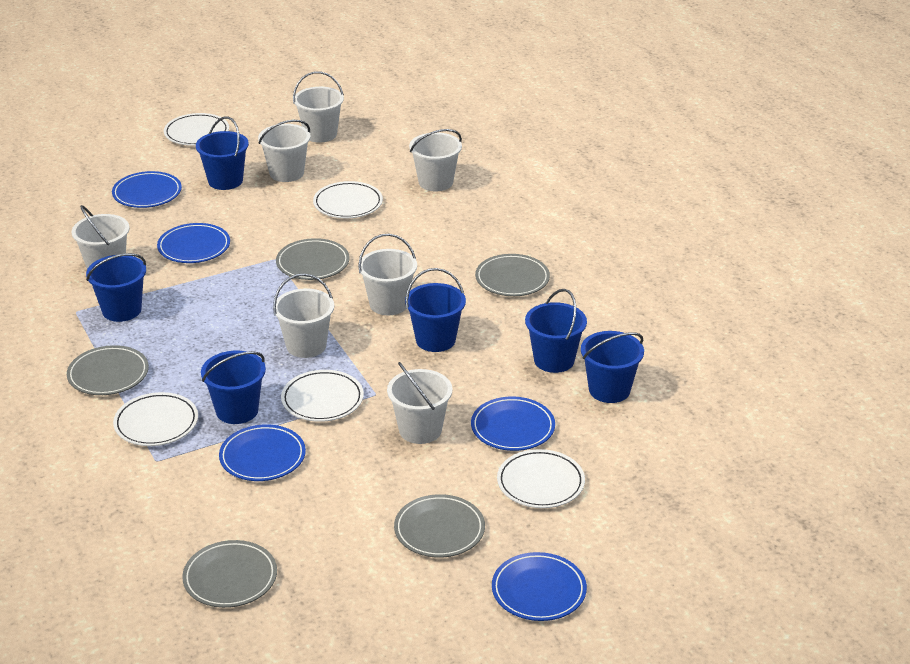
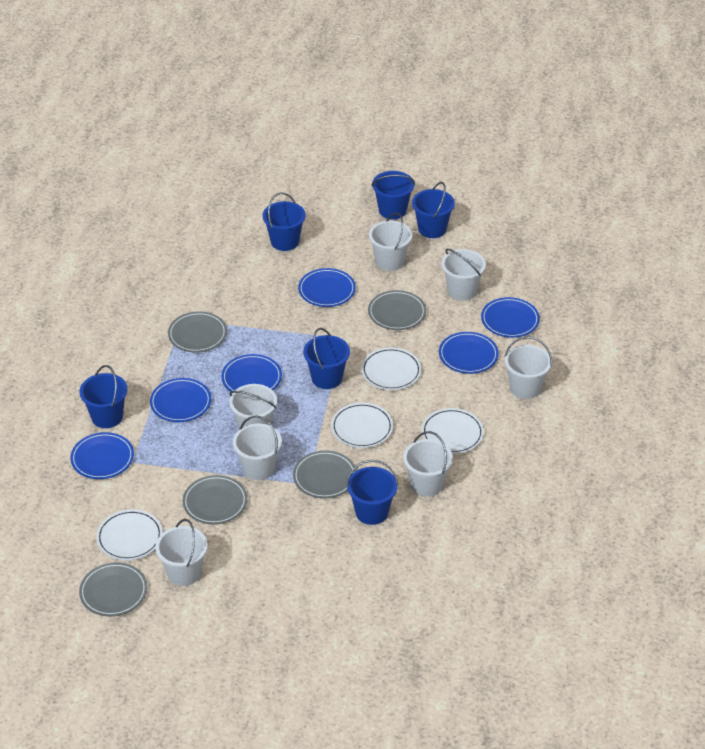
blue plate: [112,171,182,208] [157,223,230,263] [219,425,306,481] [471,397,555,451] [492,552,587,621] = 5 -> [70,432,134,479] [150,378,211,422] [221,354,282,392] [298,268,356,307] [439,332,499,374] [481,297,540,338] = 6
white plate: [113,392,198,446] [164,113,229,146] [281,370,364,422] [313,181,383,218] [497,449,585,508] = 5 -> [96,509,163,561] [331,403,393,448] [361,347,422,390] [421,408,484,454] = 4

